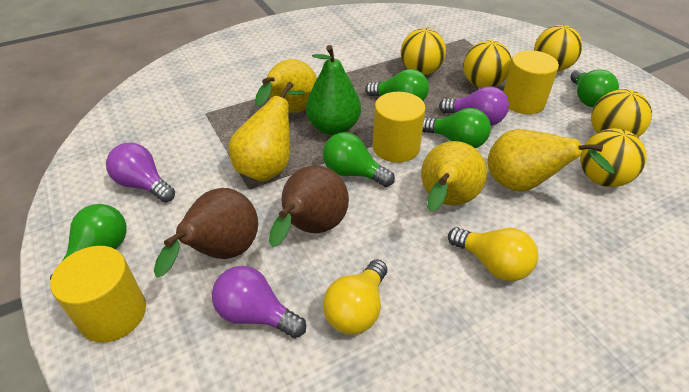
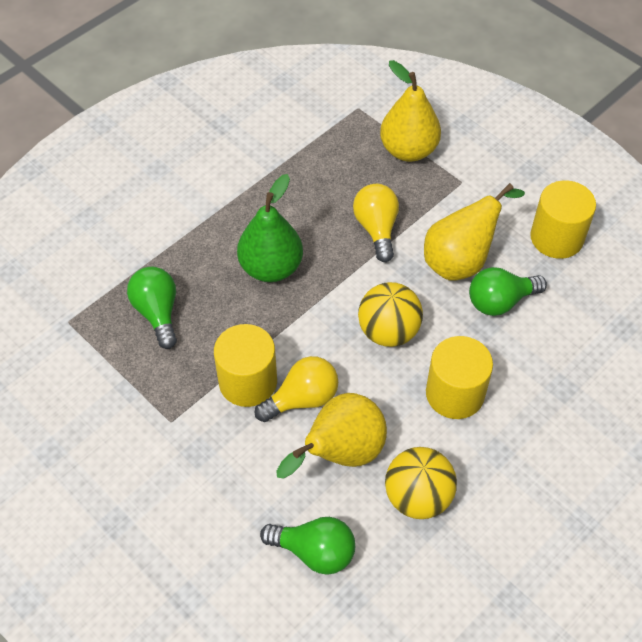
brown pear: [154,188,258,277] [269,166,349,247] = 2 -> none = 0
green light bulb: [50,204,127,280] [323,132,395,187] [365,69,429,101] [422,108,491,148] [571,69,619,107] = 5 -> [127,267,177,349] [260,517,355,575] [469,267,547,316] = 3
purple light bulb: [106,143,175,203] [212,266,306,338] [439,86,509,126] = 3 -> none = 0
yellow ball: [401,28,446,75] [463,40,512,88] [534,25,582,71] [580,128,646,187] [591,89,652,137] = 5 -> [358,282,423,347] [385,447,457,519] = 2
yellow pear: [229,82,305,182] [255,59,317,113] [421,141,487,212] [487,129,615,192] = 4 -> [276,393,387,479] [380,60,441,162] [424,183,525,281] = 3

